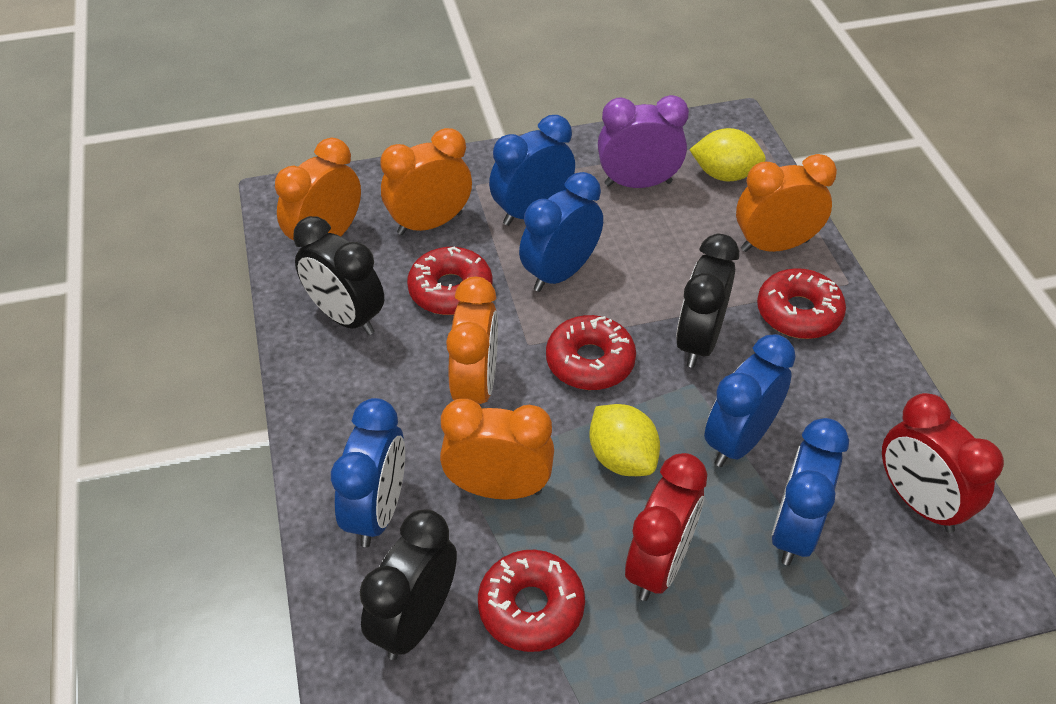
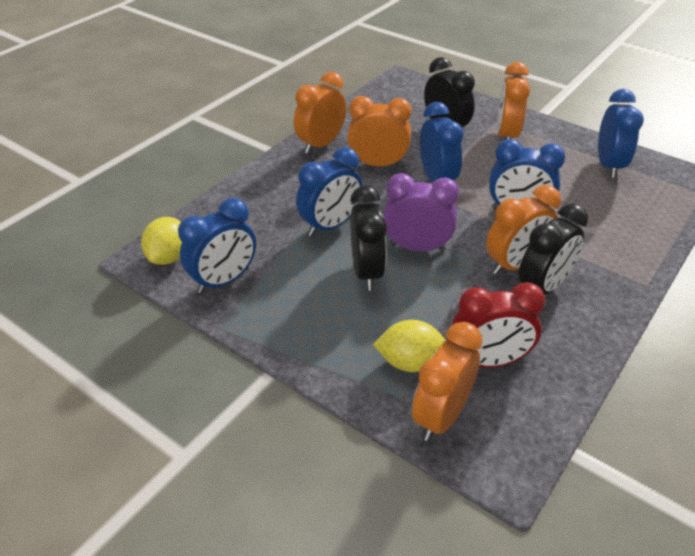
red clock: [625,453,707,601] [882,393,1004,533] = 2 -> [452,282,545,368] = 1
red donut: [407,246,493,315] [478,550,585,652] [546,315,636,390] [757,268,846,339] = 4 -> none = 0

